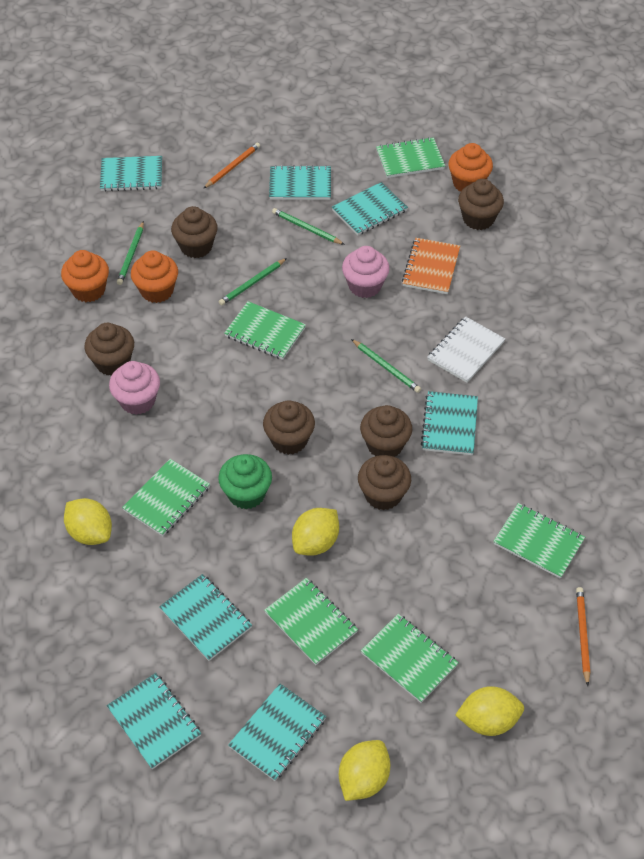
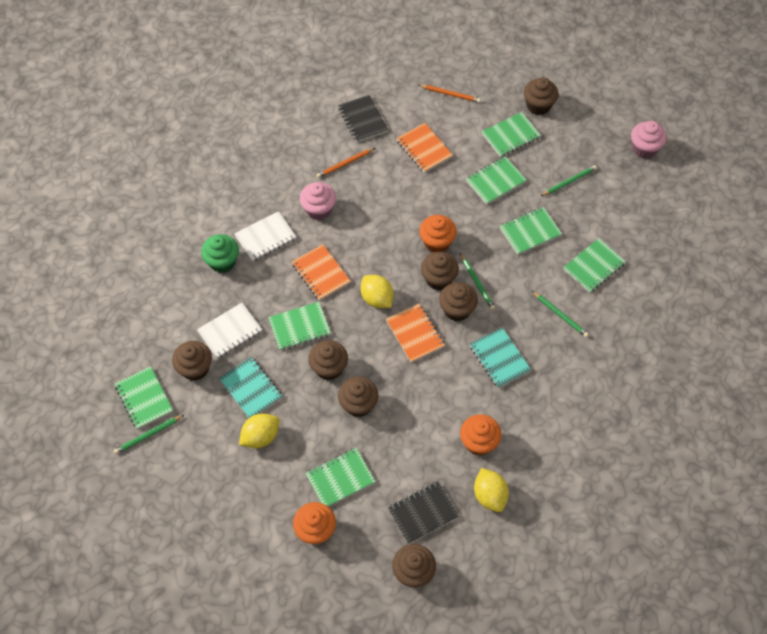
black notebook: none = 0 -> [338,95,388,142] [388,481,459,544] = 2
brown cupcake: [85,323,134,376] [171,206,218,258] [263,400,315,455] [358,455,411,510] [360,405,412,457] [458,179,504,230] = 6 -> [172,341,212,381] [308,340,348,380] [338,377,378,417] [392,544,436,587] [421,252,459,290] [439,282,478,322] [524,77,558,115] = 7
green notebook: [122,459,210,536] [224,301,306,360] [264,578,358,665] [361,614,459,703] [376,137,445,178] [493,503,585,579] = 6 -> [115,366,173,429] [268,302,331,351] [306,448,375,507] [466,156,527,205] [482,112,541,157] [500,207,562,255] [563,238,626,293] = 7
orange notebook: [402,238,460,294] = 1 -> [292,244,351,301] [386,304,445,363] [397,123,453,173] = 3
turquoise notebook: [100,156,162,192] [107,673,201,769] [159,574,252,661] [228,684,326,781] [269,165,331,200] [332,182,408,236] [421,391,478,455] = 7 -> [219,357,282,418] [470,328,531,388] = 2
white notebook: [427,316,505,383] = 1 -> [197,303,262,359] [234,211,296,262] = 2
yellow lemon: [64,498,112,545] [292,508,339,556] [339,740,391,801] [455,686,524,736] = 4 -> [239,413,279,448] [361,275,393,308] [474,468,509,512] = 3

